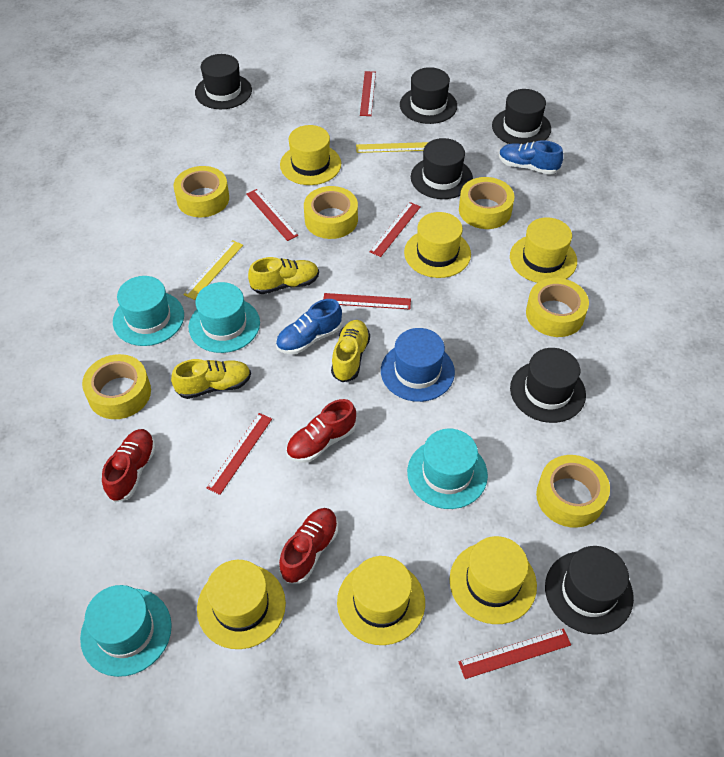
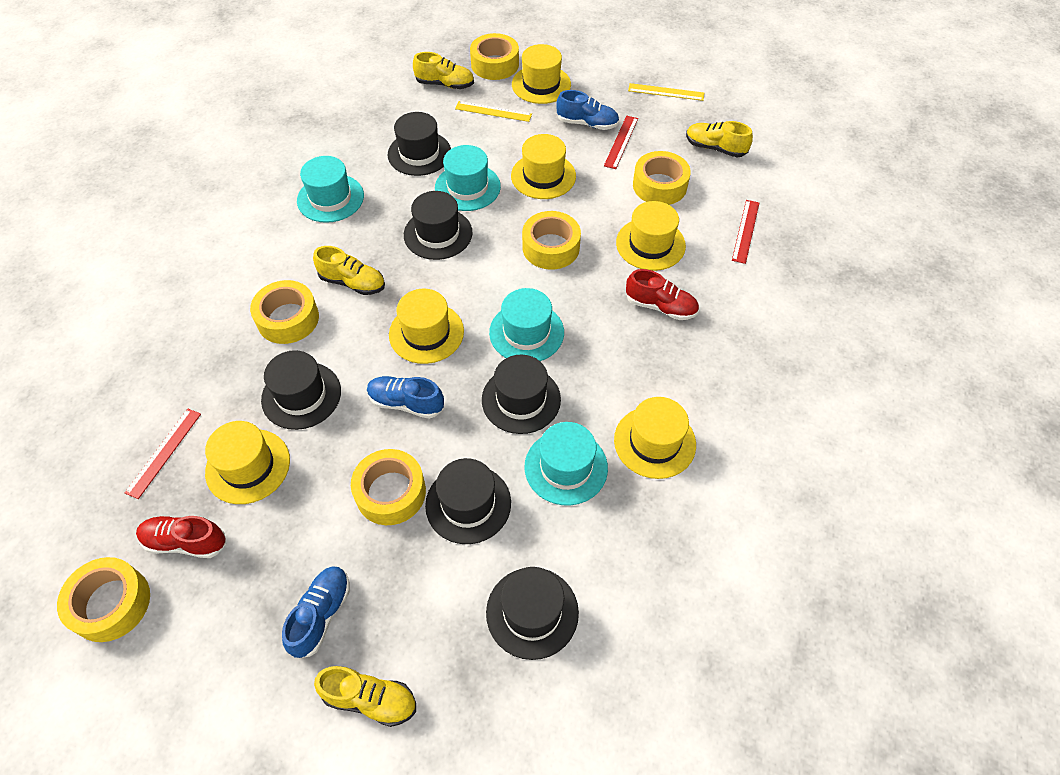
blue hat: [381,328,455,402] = 1 -> none = 0
blue shoe: [276,299,342,354] [499,140,563,175] = 2 -> [282,566,350,658] [367,376,444,419] [556,90,619,130] = 3
red ruler: [207,413,272,495] [246,189,298,241] [323,293,411,310] [360,71,376,116] [370,202,421,257] [459,628,571,679] = 6 -> [125,409,201,499] [604,116,638,169] [732,200,759,264] = 3
red shoe: [102,429,156,502] [279,508,338,583] [286,399,356,463] = 3 -> [136,516,226,558] [626,269,699,320] = 2
yellow shoe: [171,359,251,399] [248,257,319,294] [331,320,370,382] = 3 -> [313,246,385,295] [314,666,416,727] [413,52,474,89] [686,121,753,157] = 4

